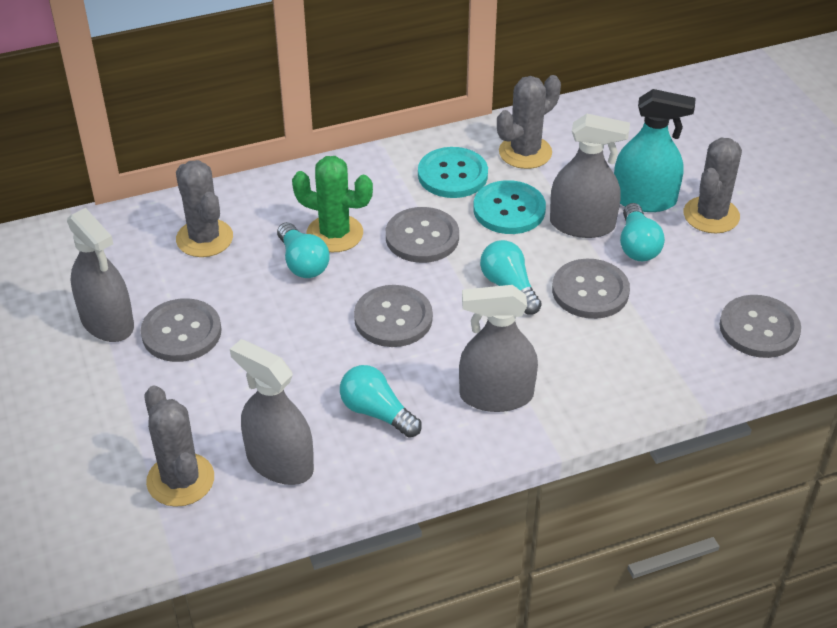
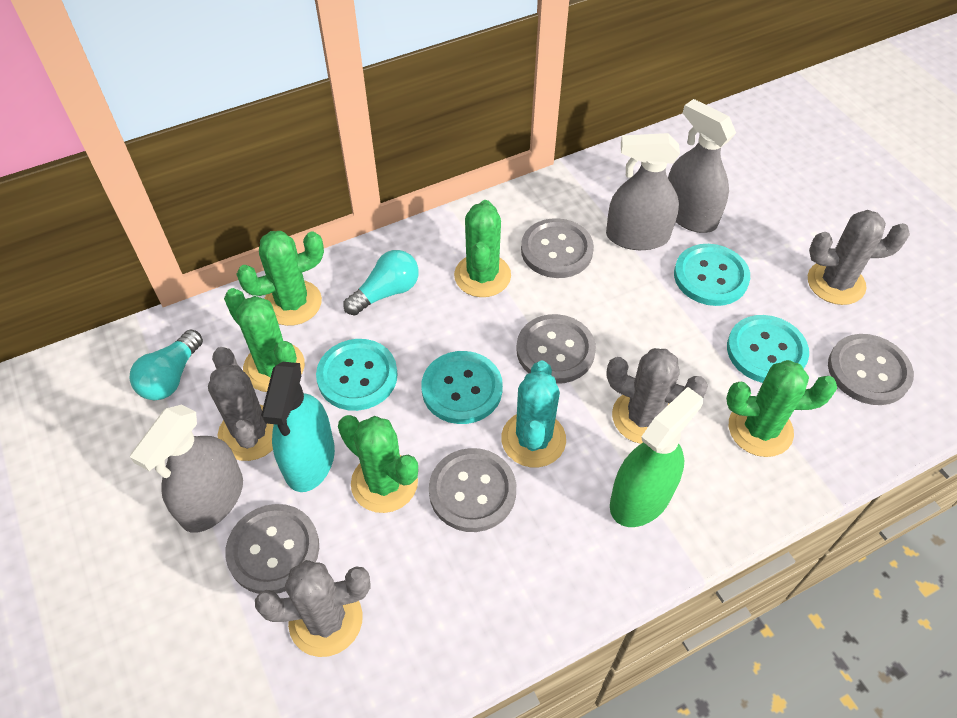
green cactus: [292,156,373,252] = 1 -> [224,288,305,392] [236,231,324,326] [338,415,418,513] [454,200,511,297] [726,360,837,457] = 5
green spray bottle: none = 0 -> [610,387,703,527] = 1
grey spray bottle: [67,208,134,342] [230,339,314,485] [459,285,538,412] [550,114,630,238] = 4 -> [130,405,243,533] [606,133,680,250] [668,99,736,233] = 3
turquoise button: [418,147,488,198] [473,180,546,234] = 2 -> [316,339,398,411] [421,351,503,424] [674,244,750,306] [727,315,809,383] = 4
turquoise cactus: none = 0 -> [501,361,566,467] = 1
turquoise light bulb: [277,222,330,278] [340,365,422,438] [480,240,542,314] [620,203,665,261] = 4 -> [130,329,203,400] [343,250,419,316] = 2

